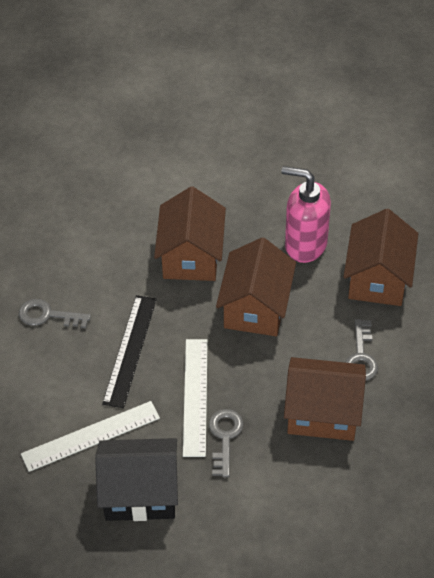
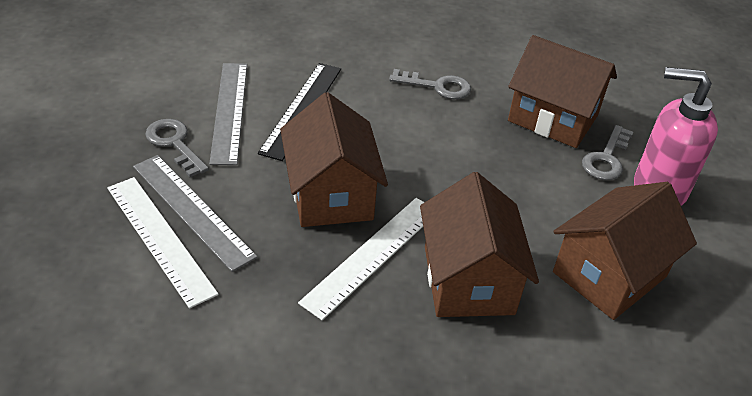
black house: [95,438,178,521] = 1 -> none = 0
grey ruler: none = 0 -> [133,155,257,272] [209,63,247,165] = 2

